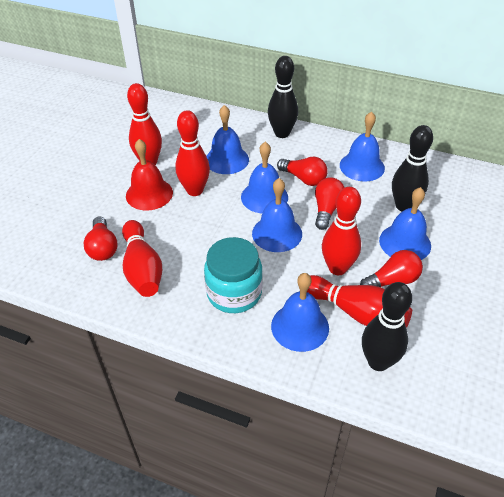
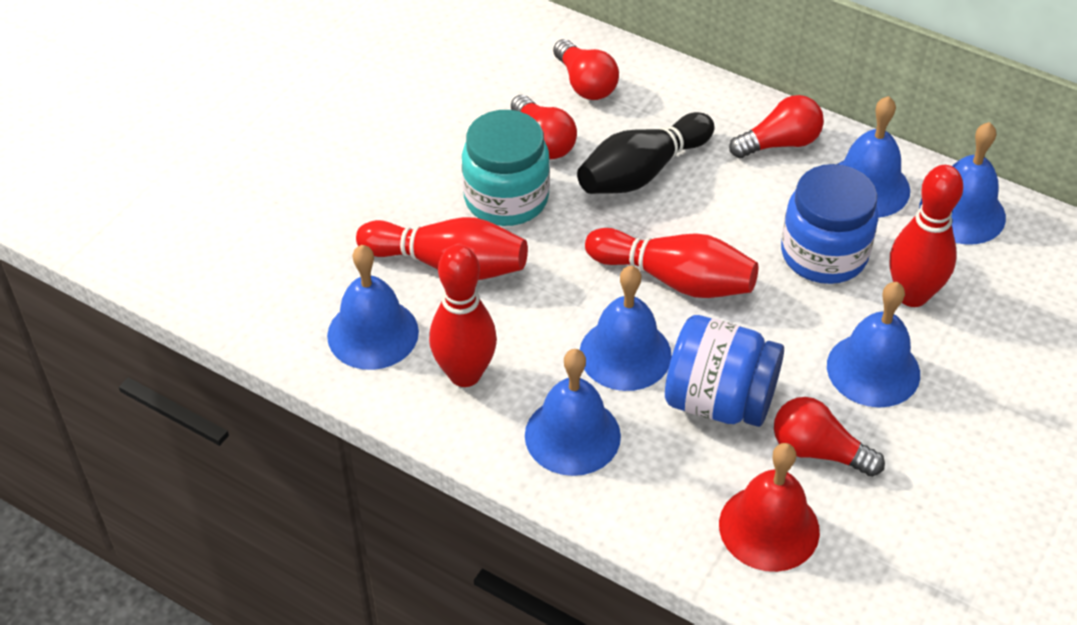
black bowling pin: [268,56,298,138] [362,282,412,371] [392,125,433,211] = 3 -> [577,112,715,194] = 1
blue jar: none = 0 -> [665,315,784,427] [781,164,878,284] = 2
red bowling pin: [122,220,162,297] [127,83,162,165] [175,110,210,196] [307,275,412,328] [322,187,361,275] = 5 -> [356,217,528,280] [429,245,497,387] [585,228,758,298] [890,165,963,307] = 4

